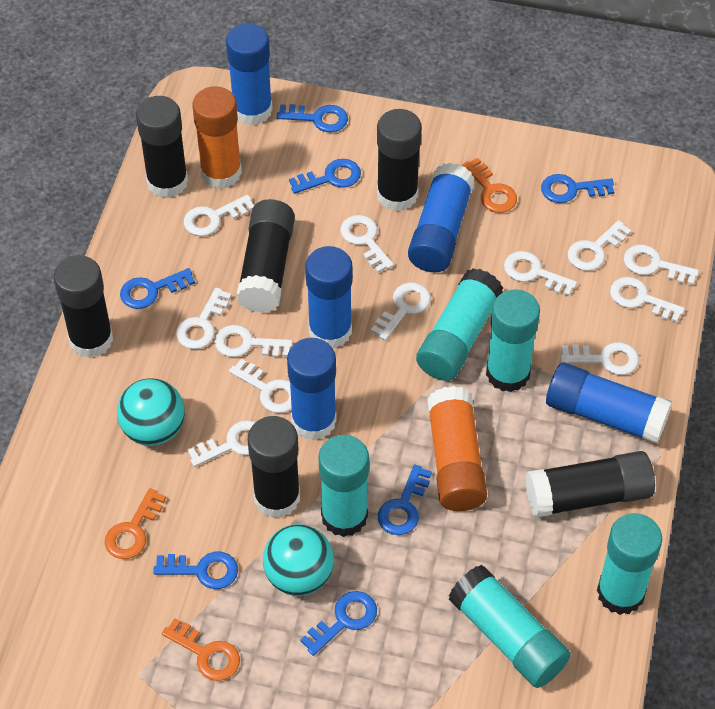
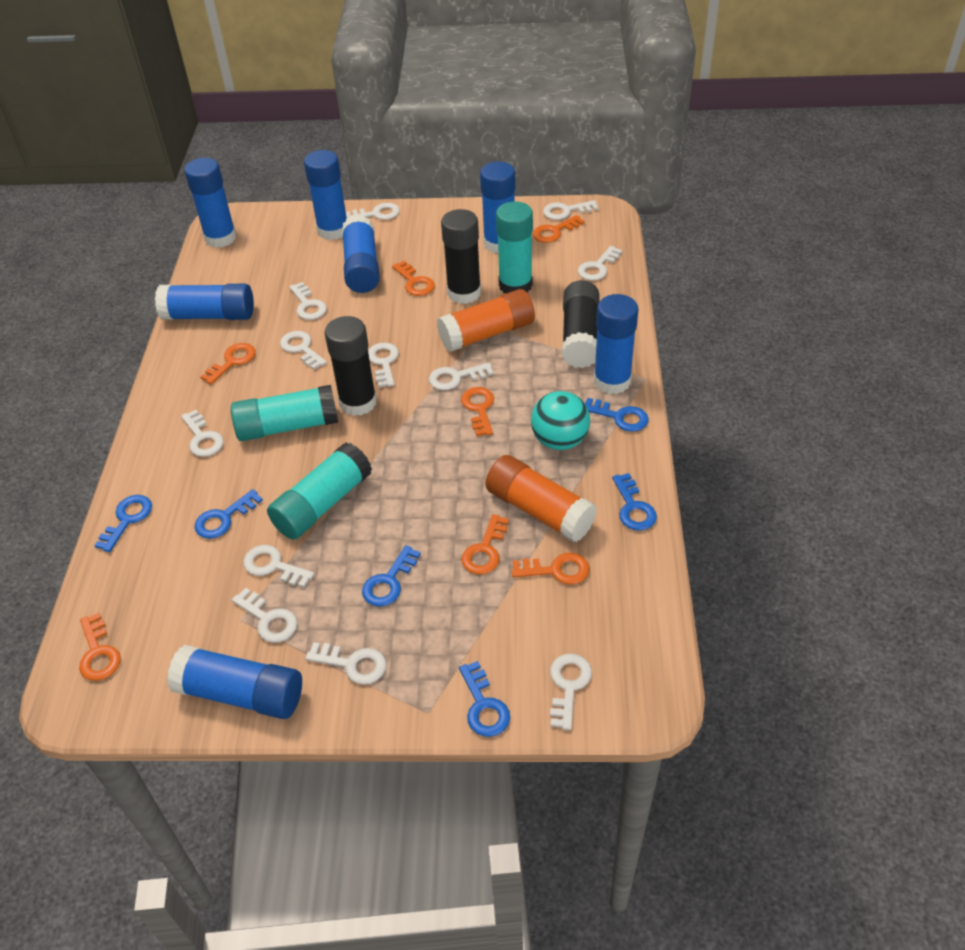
black glue stick: [54,255,113,358] [136,96,188,198] [236,199,295,313] [248,416,300,518] [377,109,422,211] [526,451,655,518] = 6 -> [325,316,377,416] [441,209,481,304] [562,280,600,368] = 3
blue glue stick: [226,23,273,125] [287,338,337,440] [305,246,353,349] [408,163,475,272] [546,363,672,444] = 5 -> [155,284,254,320] [167,645,302,719] [184,158,237,248] [304,150,347,240] [342,215,380,293] [480,161,516,253] [594,294,638,394] = 7
blue key: [120,268,195,309] [153,552,238,589] [277,104,348,133] [289,159,361,194] [300,591,377,656] [378,464,432,535] [541,174,614,203] = 7 -> [94,495,152,552] [194,489,263,539] [362,545,421,607] [459,661,510,737] [585,398,649,432] [612,473,657,531] = 6
orange key: [104,488,166,559] [162,618,240,681] [463,158,517,213] = 3 -> [79,613,121,681] [200,343,256,385] [392,261,435,296] [461,387,494,436] [461,514,509,575] [512,553,589,585] [533,215,585,243] = 7
turquoise ball: [117,378,185,446] [263,524,334,596] = 2 -> [531,391,590,450] = 1
turquoise glue stick: [318,435,369,537] [416,268,503,381] [449,565,571,688] [486,289,540,392] [597,513,662,615] = 5 -> [231,385,338,441] [267,443,372,540] [496,201,533,293] = 3

